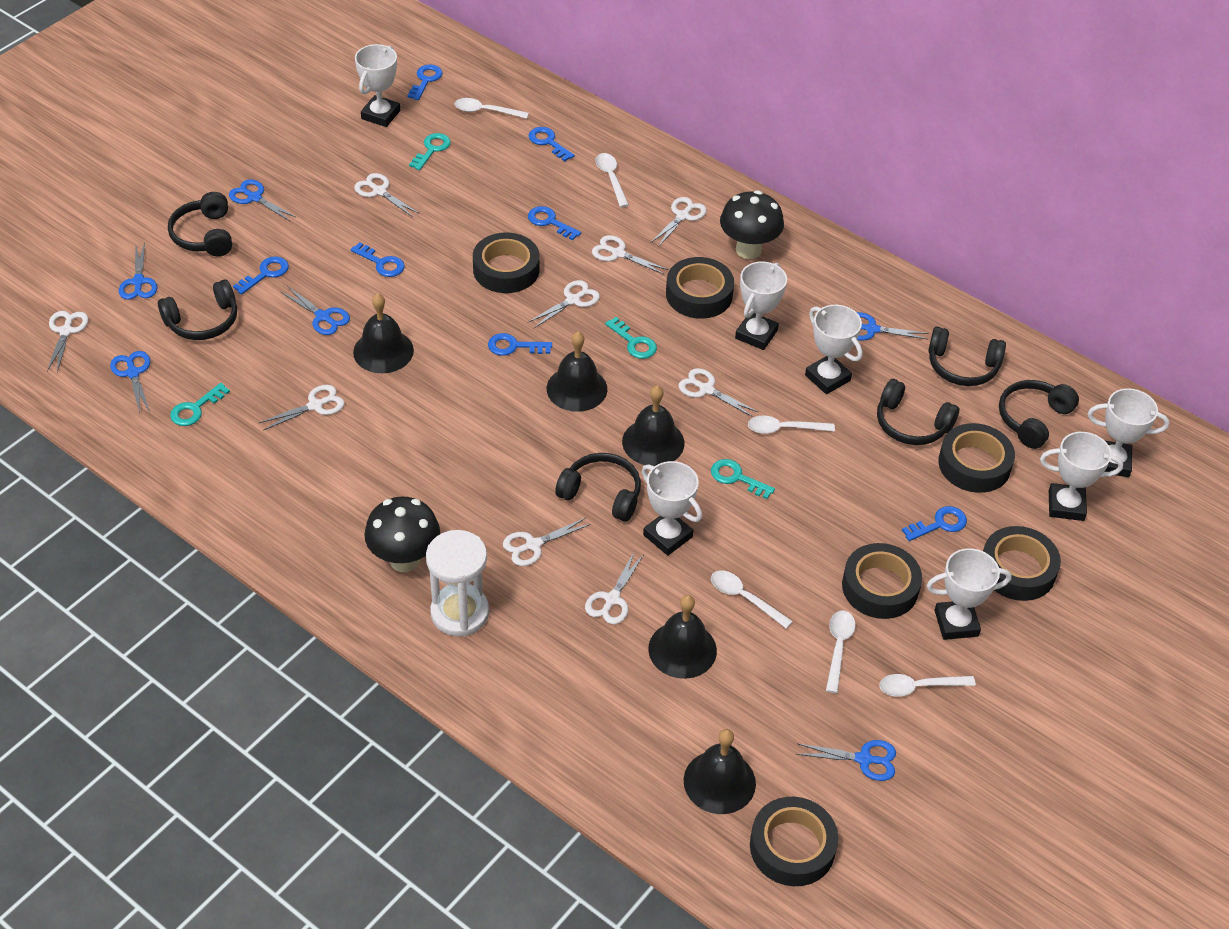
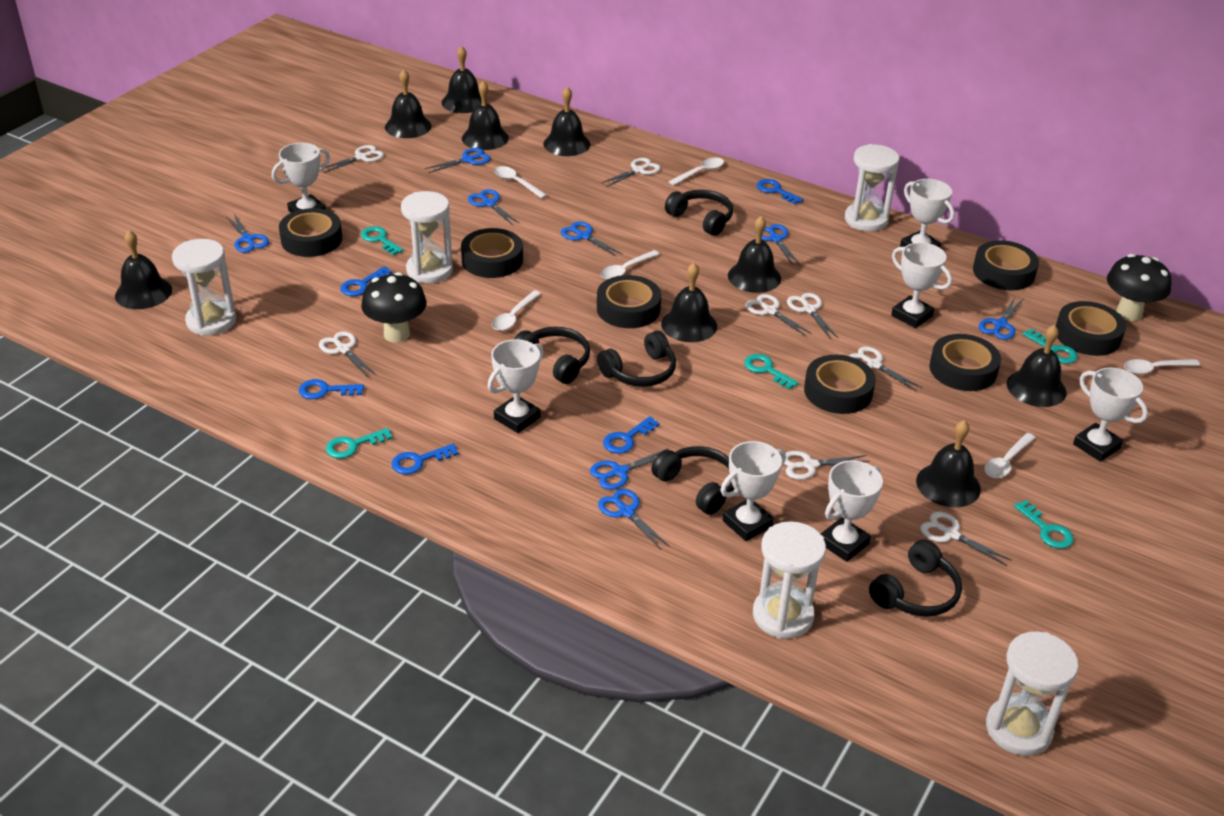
black bell: [353,294,414,373] [547,332,607,412] [622,386,684,466] [648,595,717,679] [684,729,756,814] = 5 -> [115,230,172,309] [385,69,432,138] [442,46,487,113] [462,81,509,150] [543,87,591,156] [661,263,717,342] [728,216,781,293] [916,420,981,507] [1007,325,1066,407] = 9
black headphones: [158,280,237,340] [168,192,232,256] [555,453,641,522] [877,379,959,445] [928,327,1006,386] [999,380,1079,449] = 6 -> [515,327,590,384] [597,331,676,387] [651,446,734,515] [665,190,733,236] [869,539,962,617] = 5
black tape: [473,233,540,293] [666,257,734,319] [750,797,838,886] [842,543,922,619] [938,423,1015,493] [983,526,1061,601] = 6 -> [279,208,342,257] [461,228,523,278] [597,275,661,328] [804,355,876,414] [929,334,1001,391] [973,240,1039,290] [1056,301,1126,356] = 7
blue key: [233,256,289,294] [350,242,405,277] [407,65,442,100] [488,333,552,356] [528,206,581,240] [529,127,575,162] [902,506,967,541] = 7 -> [299,379,364,399] [340,266,392,296] [391,444,459,474] [603,416,659,454] [757,179,803,205] = 5
blue scissors: [110,351,150,413] [119,242,158,300] [229,179,297,221] [280,286,350,335] [796,740,896,781] [857,312,929,341] = 6 -> [226,214,269,253] [425,148,491,173] [468,189,520,225] [561,221,622,257] [590,448,668,490] [598,489,670,550] [755,224,800,265] [979,298,1023,340] = 8
turquoise key: [170,383,230,426] [409,133,451,170] [605,317,657,359] [711,459,775,499] = 4 -> [326,428,393,459] [361,226,404,255] [744,354,798,390] [1014,500,1074,549] [1022,328,1078,364] = 5
white hourglass: [426,530,489,637] = 1 -> [172,239,236,336] [401,191,453,283] [753,521,826,638] [845,144,899,231] [986,631,1079,756] = 5
white scissors: [47,311,89,372] [259,385,345,430] [354,173,420,217] [503,518,591,566] [528,280,600,328] [585,552,644,624] [592,235,669,274] [651,197,707,247] [678,368,758,417] = 9 -> [319,331,376,377] [324,145,384,173] [601,158,661,187] [745,294,812,336] [784,451,870,480] [787,293,839,339] [849,346,922,391] [920,511,1012,566] = 8

